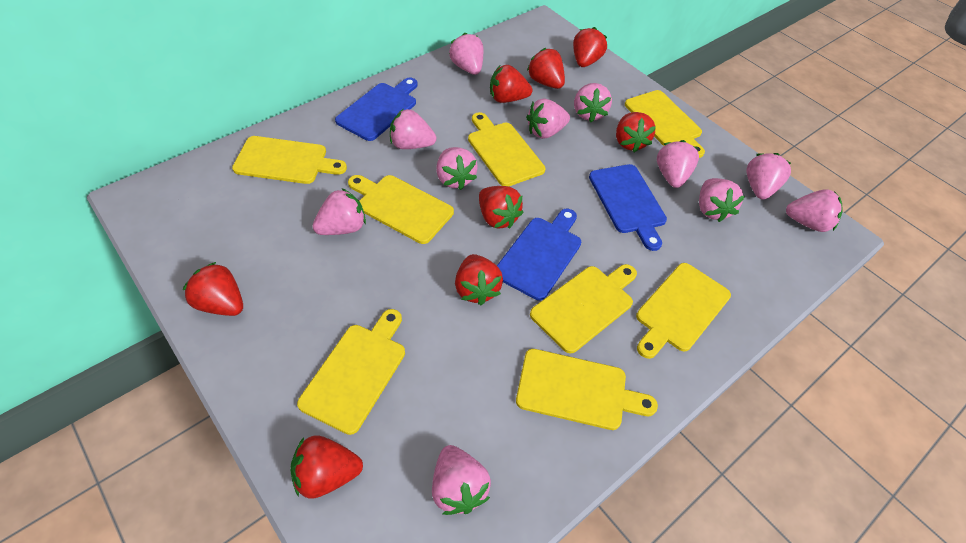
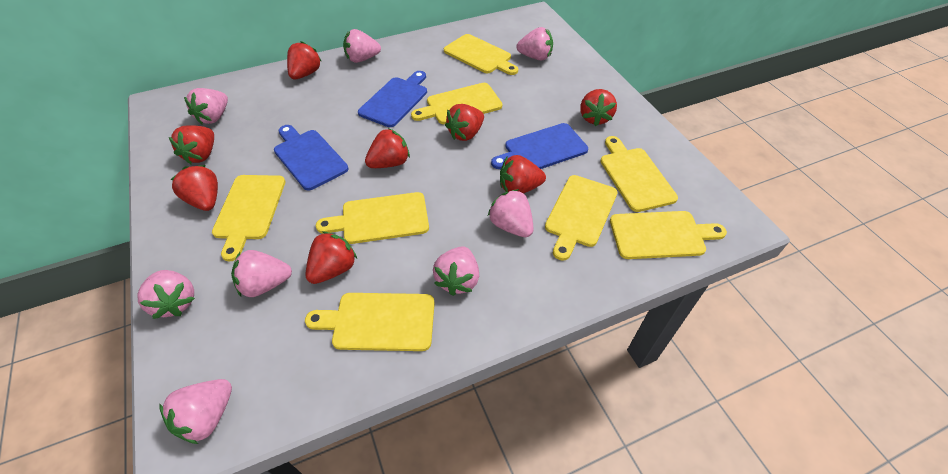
pink strawberry: [312,188,366,235] [390,109,436,149] [432,445,491,515] [436,147,478,190] [449,33,483,75] [526,99,570,139] [574,83,612,122] [657,140,699,188] [699,178,745,222] [746,153,791,200] [786,190,843,232] = 11 -> [137,270,195,319] [159,379,232,444] [184,88,228,124] [231,250,292,297] [343,29,381,63] [433,246,479,296] [488,189,533,237] [516,27,553,60] = 8

